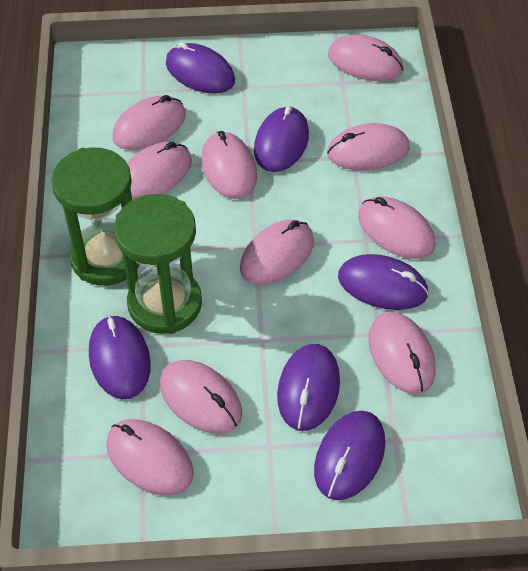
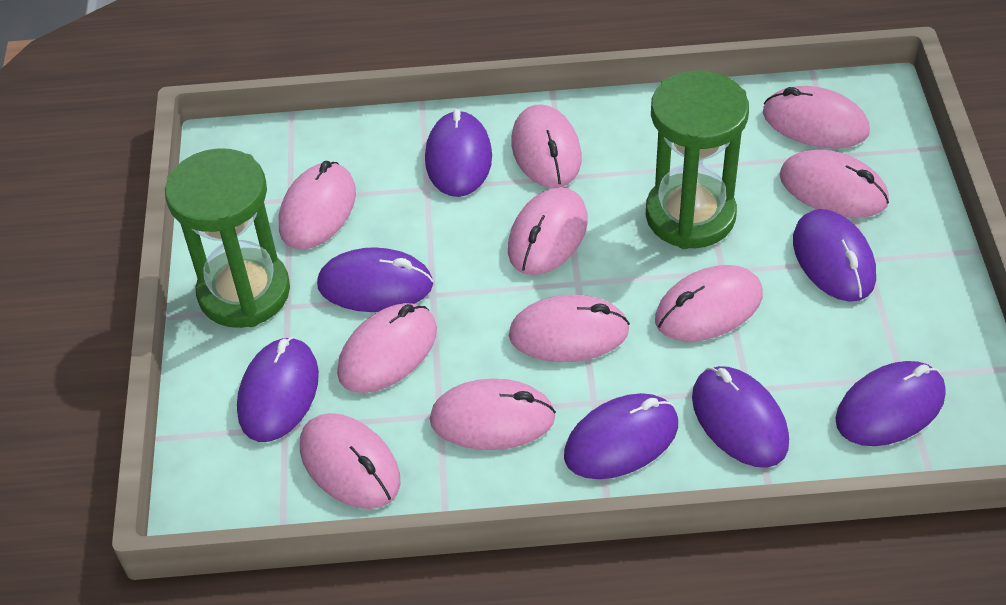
purple mouse: [89,315,151,399] [166,42,235,94] [254,106,309,172] [277,344,340,431] [314,411,385,500] [338,254,429,310] = 6 -> [237,337,319,442] [317,247,433,312] [425,109,492,197] [564,393,678,479] [692,366,789,468] [793,209,876,302] [835,361,946,446] = 7

